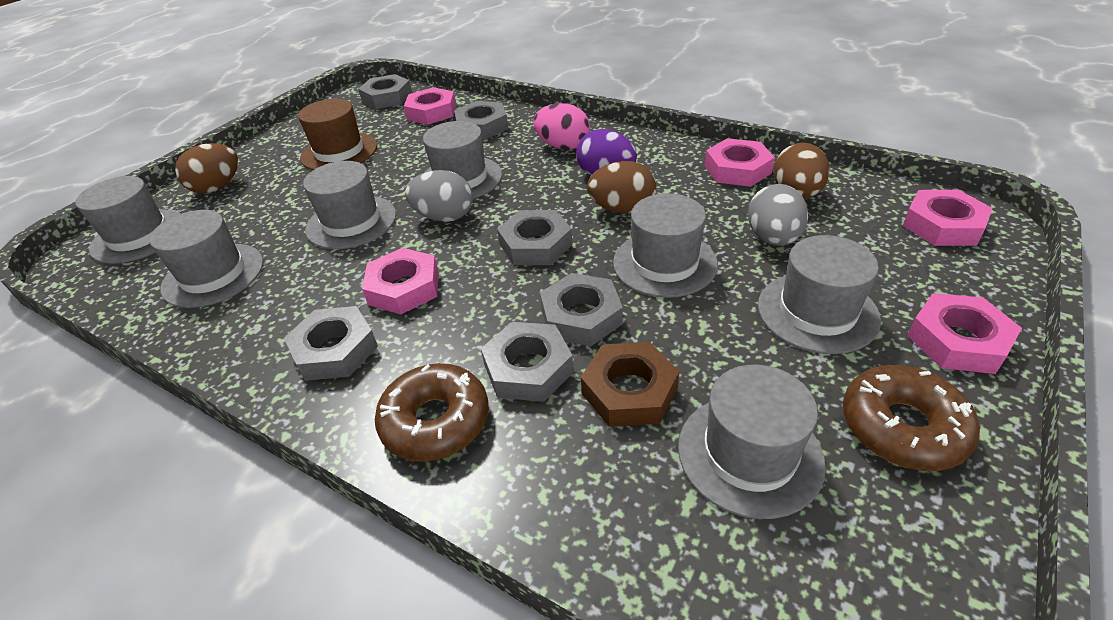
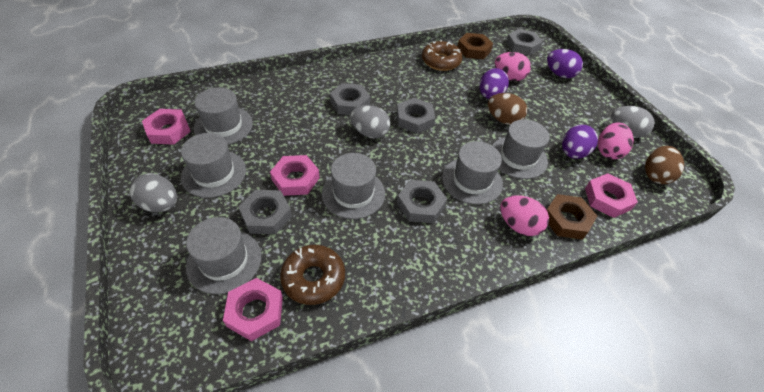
brown egg: [175,143,238,193] [587,161,656,213] [773,143,830,199] = 3 -> [488,93,527,125] [645,146,684,184] = 2
brown hat: [298,99,378,170] = 1 -> none = 0
brown nut: [581,342,680,427] = 1 -> [457,33,493,59] [547,194,597,240] = 2
grey egg: [405,170,473,222] [748,184,808,246] = 2 -> [129,173,177,212] [350,105,390,138] [611,106,655,138] = 3
grey hat: [75,176,180,264] [149,210,263,308] [303,161,396,249] [423,121,502,199] [613,193,718,298] [678,365,826,519] [758,235,881,354] = 7 -> [181,133,246,198] [186,217,261,294] [194,87,253,145] [322,153,385,219] [442,141,503,205] [492,119,550,179] = 6
grey nut: [284,306,378,381] [358,74,412,109] [454,101,508,139] [481,322,574,402] [497,210,573,265] [540,273,623,346] = 6 -> [238,190,292,234] [330,83,370,115] [397,98,435,134] [397,180,447,223] [506,29,543,56] = 5
pink egg: [533,103,590,150] = 1 -> [495,52,531,81] [500,196,549,236] [598,123,634,159] = 3
pink nut: [362,248,439,314] [404,87,456,125] [705,138,775,187] [903,190,992,246] [907,293,1022,374] = 5 -> [142,109,191,145] [223,278,283,341] [270,155,320,196] [585,173,638,218] = 4
purple egg: [576,129,637,175] = 1 -> [479,68,509,99] [547,49,583,78] [562,125,598,159] = 3

